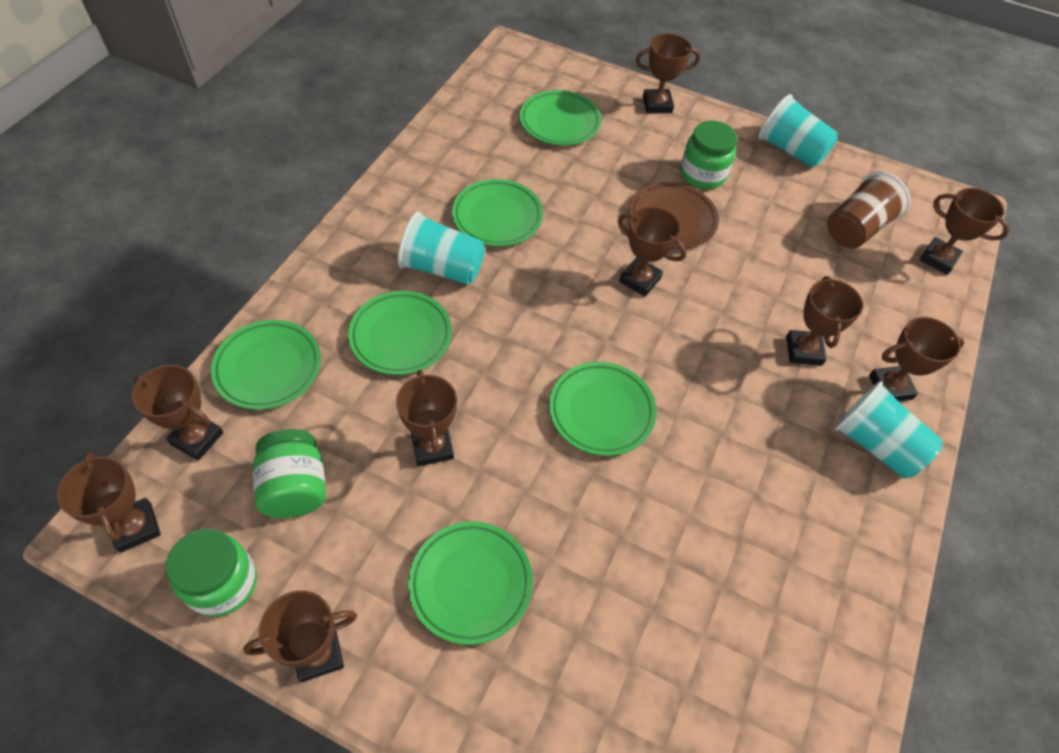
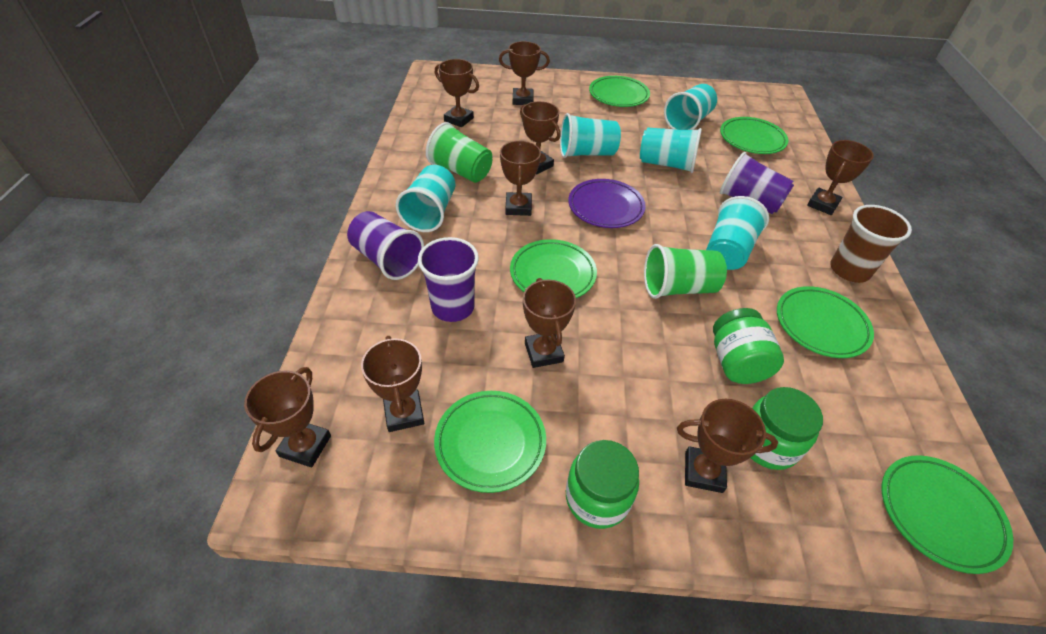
brown plate: [629,182,719,249] = 1 -> none = 0
green cup: none = 0 -> [426,122,492,183] [644,244,727,299] = 2
purple cup: none = 0 -> [347,211,424,280] [418,237,479,322] [720,152,794,214] = 3
purple plate: none = 0 -> [568,179,646,228] = 1
turquoise cup: [398,212,485,285] [758,94,838,168] [834,381,943,478] = 3 -> [395,165,455,232] [560,113,621,158] [640,128,702,173] [664,84,717,130] [706,196,769,270] = 5

